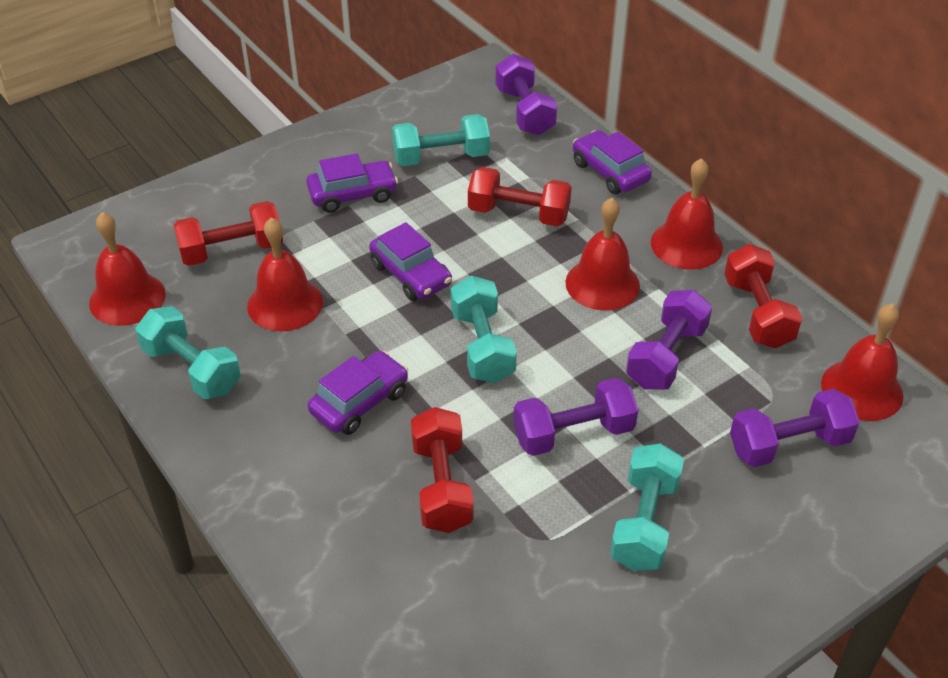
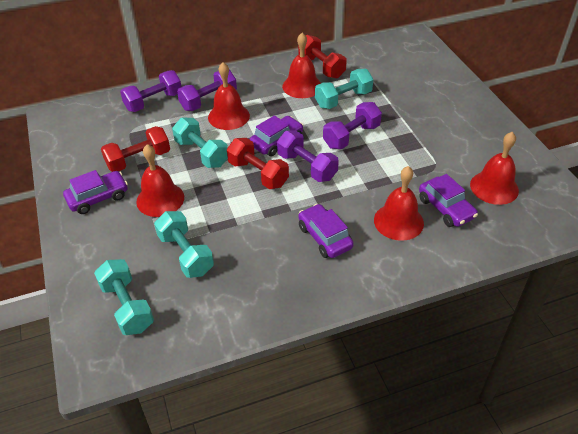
red dumbbell: [174,201,283,266] [411,407,474,533] [468,167,572,226] [724,244,802,349] = 4 -> [101,126,170,172] [227,138,289,189] [298,35,347,79] = 3

